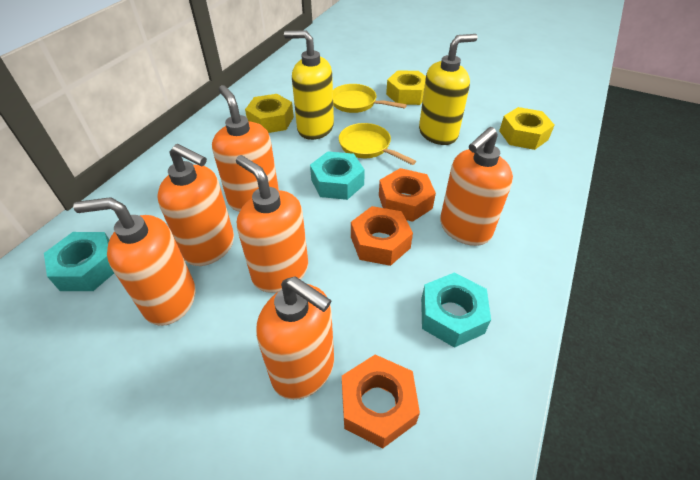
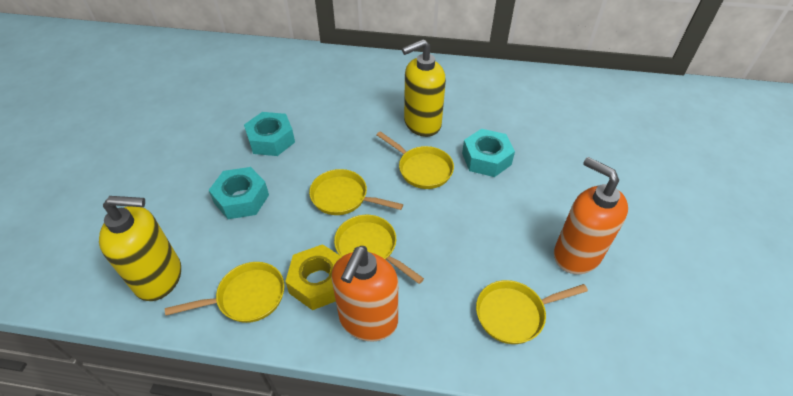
orange nut: [342,355,420,448] [351,206,413,266] [379,168,436,222] = 3 -> none = 0
orange soap dispenser: [73,197,196,326] [157,144,234,266] [212,85,279,212] [236,155,308,293] [256,276,334,400] [440,127,513,246] = 6 -> [332,246,398,342] [554,157,628,274] = 2
yellow nut: [245,94,294,133] [386,71,426,105] [499,107,554,150] = 3 -> [285,244,342,310] = 1
yellow pan: [333,84,407,113] [339,123,416,165] = 2 -> [165,262,285,323] [309,169,403,215] [334,215,424,284] [376,131,454,189] [476,280,588,344] = 5

